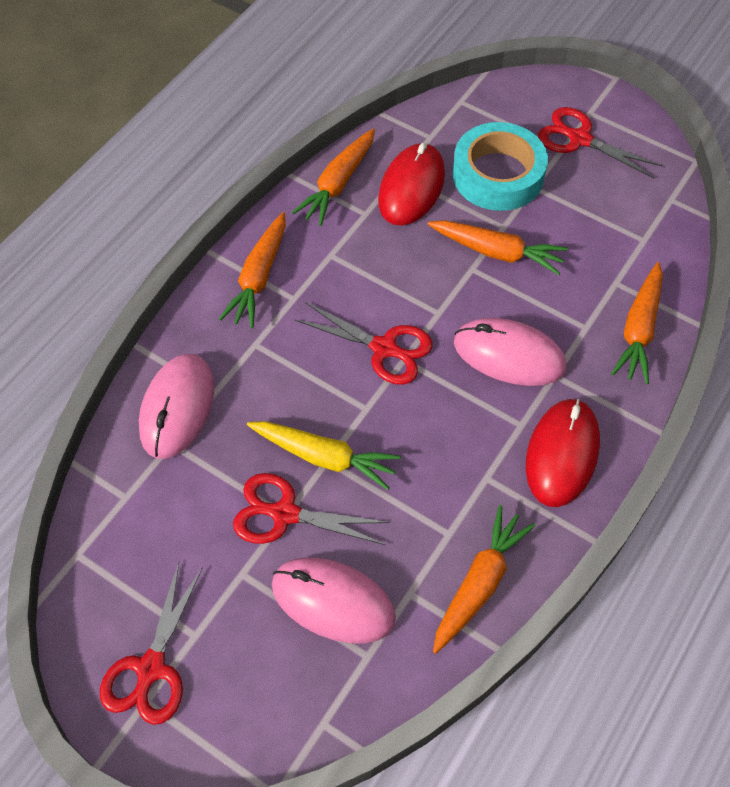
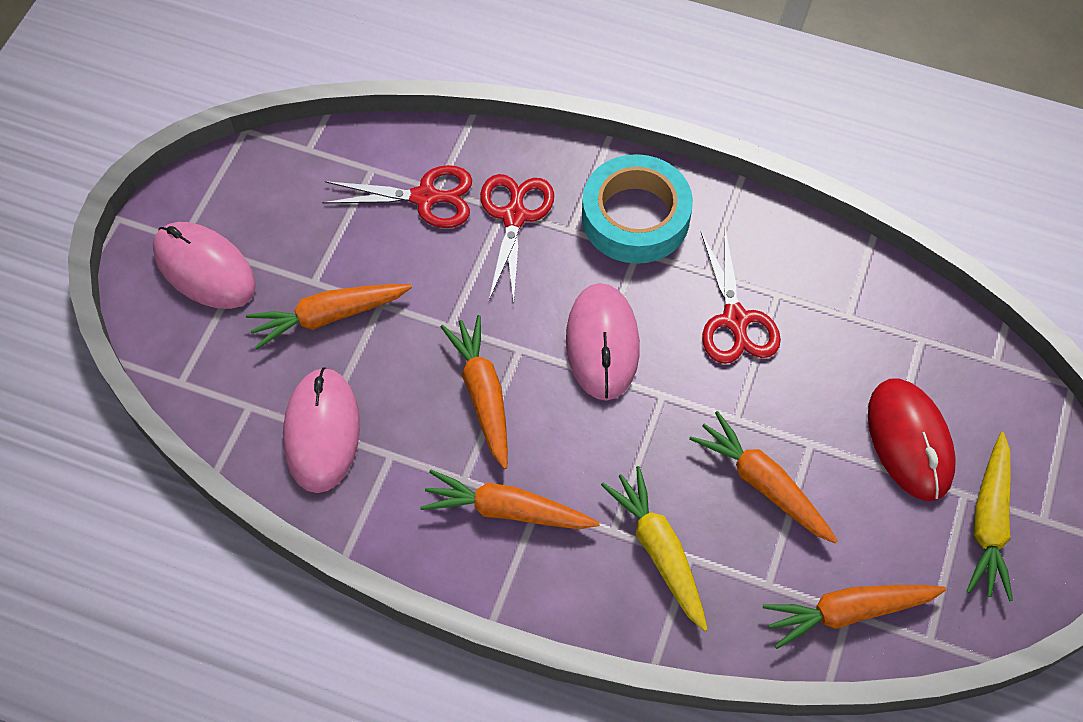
red mouse: [378,143,445,226] [526,399,600,507] = 2 -> [868,379,956,501] = 1
red scissors: [100,562,203,725] [233,473,391,545] [294,302,433,385] [538,107,663,178] = 4 -> [322,165,472,228] [480,174,554,304] [701,229,781,364] = 3
yellow carrot: [247,421,401,490] = 1 -> [601,466,708,632] [966,432,1013,601] = 2

